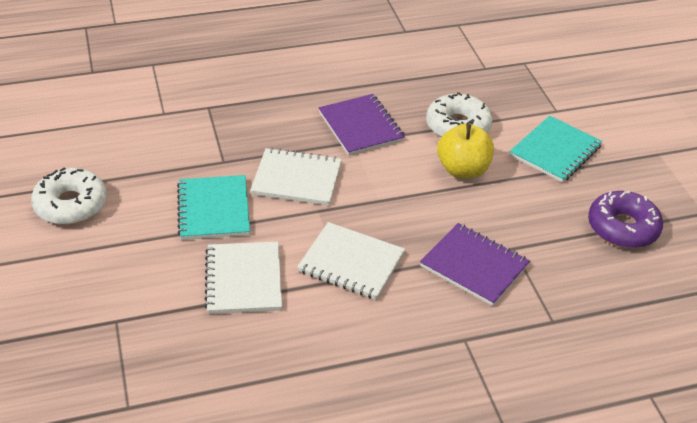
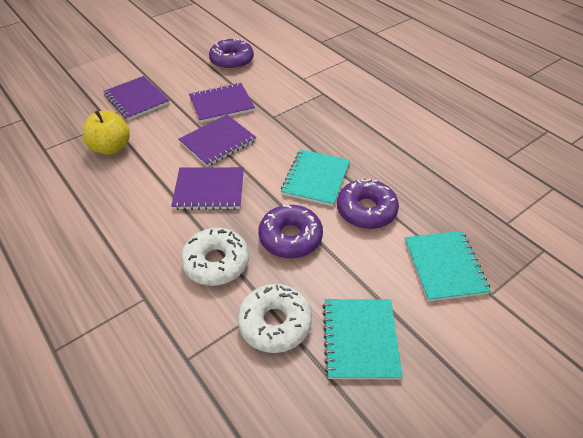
purple donut: [588,191,663,248] = 1 -> [209,39,254,70] [258,205,323,258] [337,179,399,229] = 3
purple notebook: [318,94,405,155] [420,223,530,306] = 2 -> [103,76,169,120] [171,167,244,210] [179,115,256,167] [189,83,255,123] = 4
turquoise notebook: [177,175,250,240] [510,116,603,183] = 2 -> [281,149,350,206] [322,299,403,379] [405,231,491,302] = 3
white notebook: [205,242,282,314] [250,148,342,205] [297,222,405,300] = 3 -> none = 0

